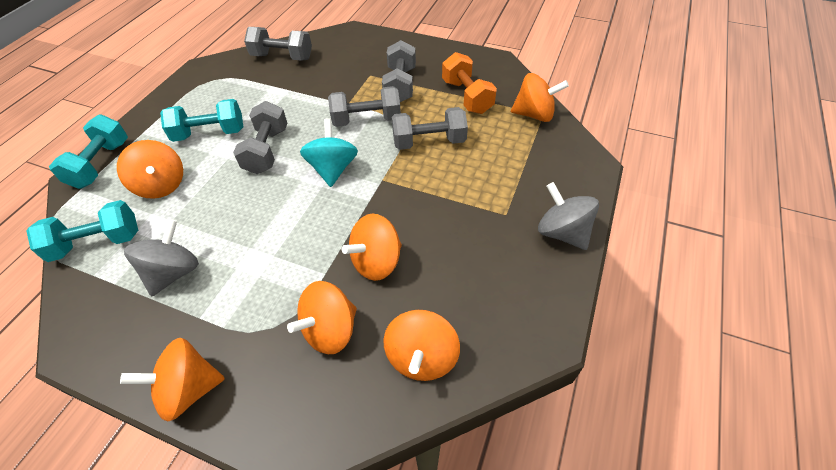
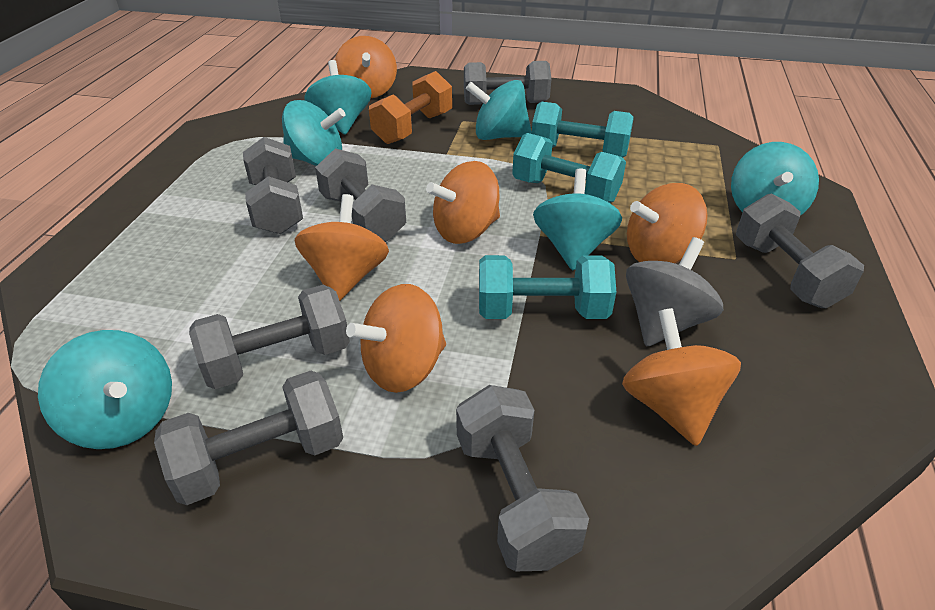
grey dumbbell: [233,101,287,174] [244,27,312,61] [328,86,401,127] [382,40,416,102] [392,107,468,150] = 5 -> [154,371,343,505] [189,285,350,389] [243,137,303,234] [315,148,406,242] [456,385,589,571] [464,61,551,105] [736,193,864,308] = 7
grey spinning top: [124,219,199,296] [538,182,599,250] = 2 -> [626,237,723,346] = 1
turquoise spinning top: [300,119,358,187] = 1 -> [38,330,172,449] [282,100,346,166] [304,60,372,134] [466,80,532,140] [533,168,622,270] [731,142,819,215] = 6

